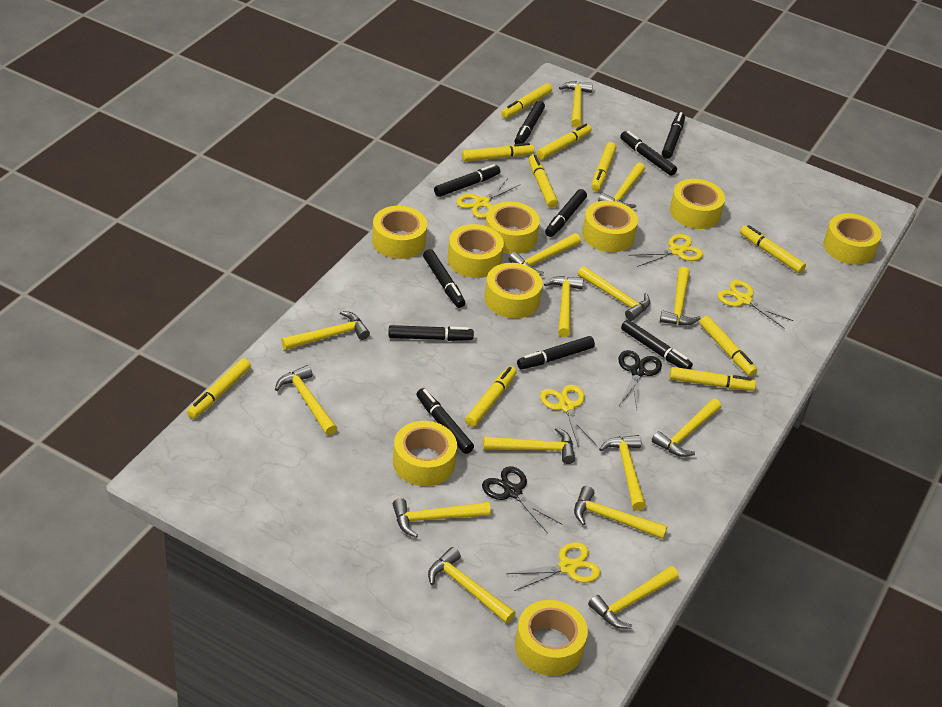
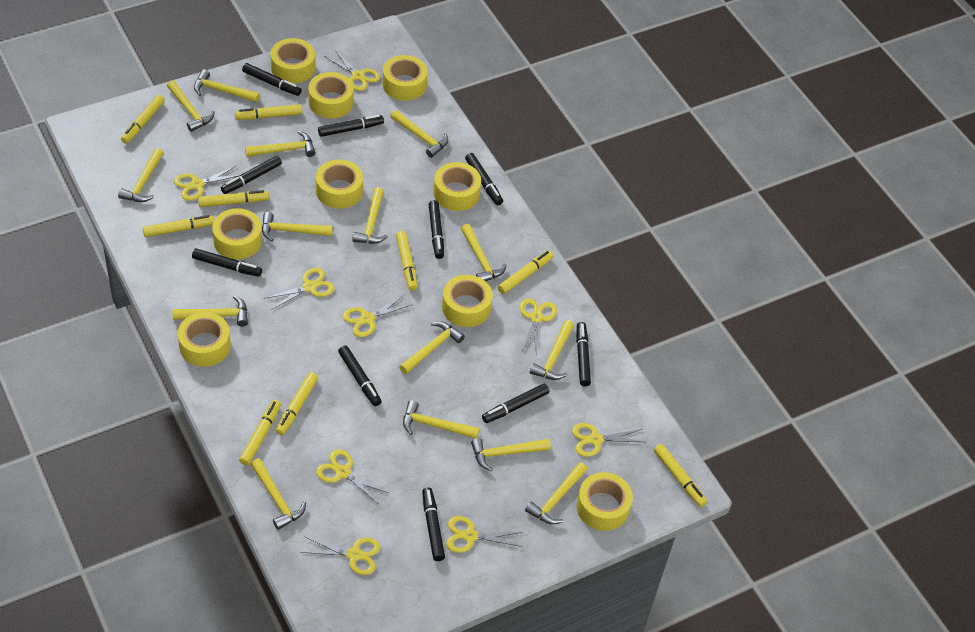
black scissors: [482,466,562,533] [618,350,662,409] = 2 -> none = 0
yellow marker: [187,358,251,419] [462,143,534,162] [465,366,517,427] [501,83,552,118] [529,155,558,208] [537,124,592,160] [591,142,616,191] [669,367,756,391] [700,316,757,376] [740,225,806,273] = 10 -> [121,95,165,144] [143,215,214,237] [198,190,269,207] [235,104,302,120] [239,400,281,466] [276,372,318,435] [396,231,417,291] [498,250,553,294] [654,444,707,507] = 9
yellow scissors: [456,178,521,218] [506,542,600,591] [540,385,597,447] [629,234,703,267] [717,280,794,328] = 5 -> [174,165,240,201] [265,268,334,310] [301,536,380,575] [316,449,389,504] [324,50,380,91] [343,294,411,337] [446,516,523,553] [520,298,557,355] [572,423,644,457] = 9

